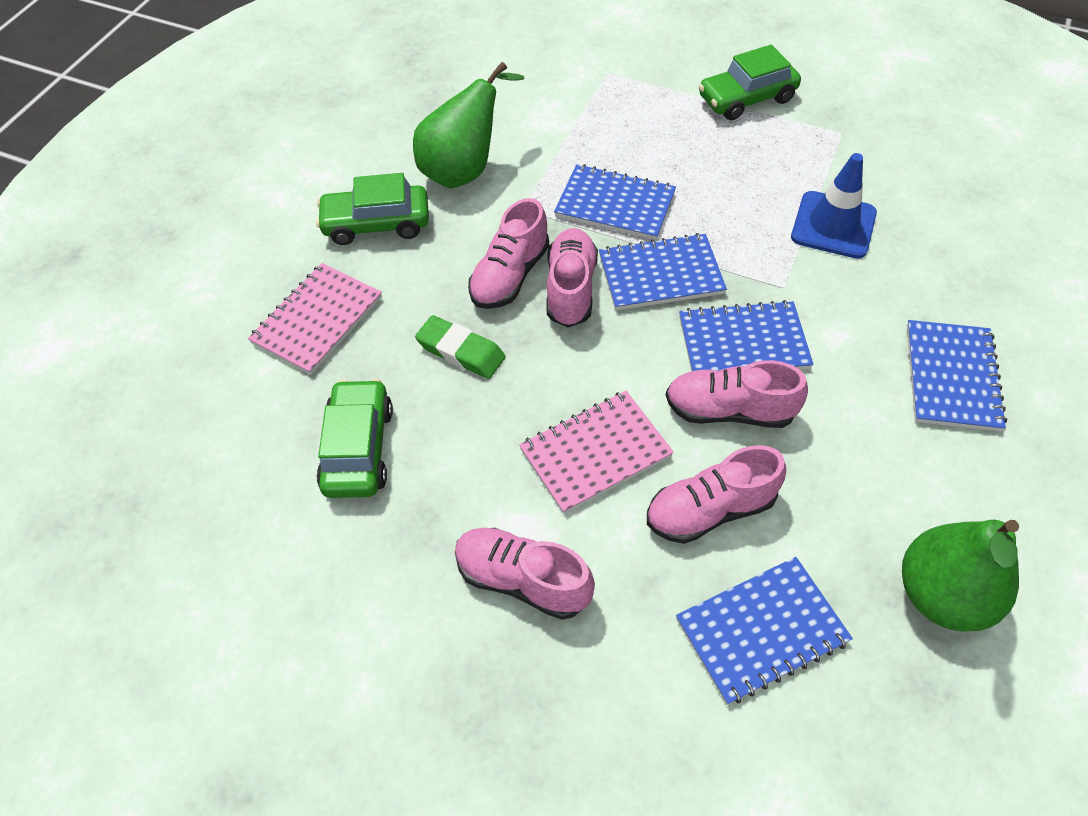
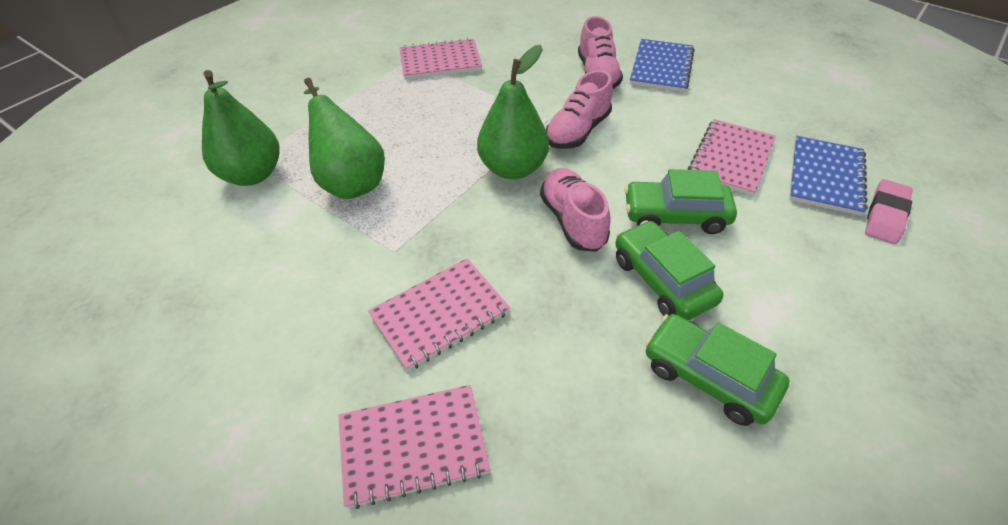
blue notebook: [554,164,676,240] [599,233,727,310] [676,557,853,705] [679,300,814,371] [907,320,1007,432] = 5 -> [630,39,695,92] [789,136,868,216] = 2
blue traffic cone: [791,153,877,259] = 1 -> none = 0
green eraser: [415,315,506,379] = 1 -> none = 0
green pear: [413,62,524,188] [902,520,1019,632] = 2 -> [202,70,280,186] [304,78,385,199] [477,45,549,179] = 3
pink eraser: none = 0 -> [865,179,913,244] = 1
pink notebook: [248,263,382,375] [519,391,674,514] = 2 -> [338,385,490,509] [368,258,510,371] [399,38,482,79] [688,119,776,196] = 4
pink shoe: [455,528,595,620] [468,198,549,309] [546,228,598,327] [647,445,786,544] [666,360,808,428] = 5 -> [540,168,611,252] [546,70,613,149] [578,16,623,89] = 3

